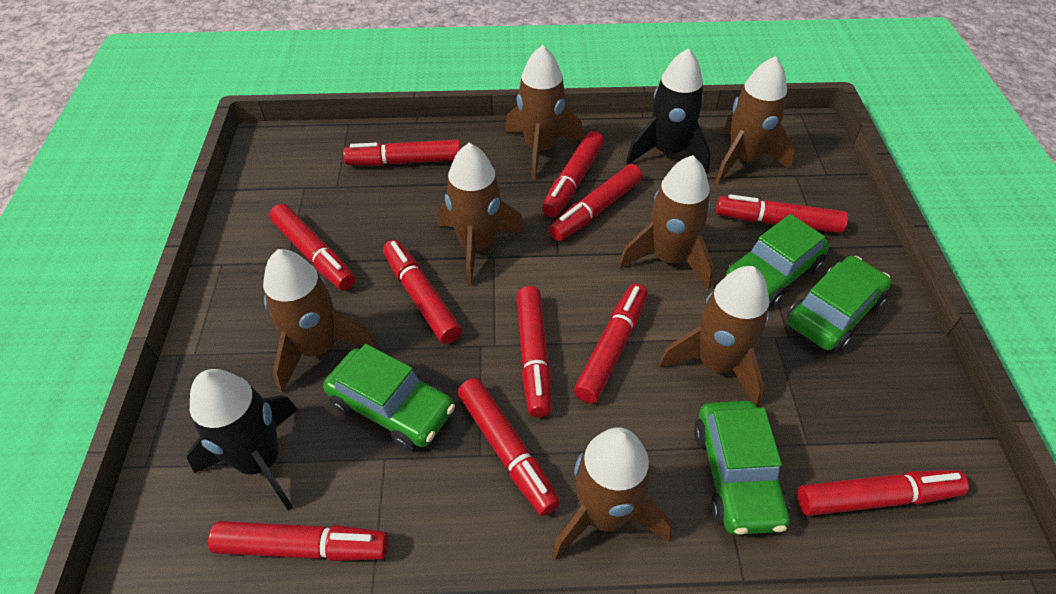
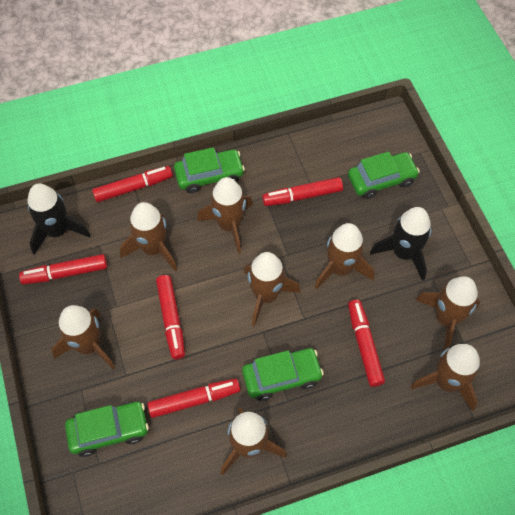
brown rocket: [263,249,376,393] [437,143,525,286] [505,45,583,180] [551,427,672,560] [619,155,714,290] [658,266,769,407] [715,56,795,184] = 7 -> [52,305,115,369] [120,202,177,271] [197,177,253,254] [221,407,287,475] [244,252,301,327] [314,223,374,290] [411,344,480,411] [416,276,480,350] = 8
red marker: [208,521,388,561] [269,204,355,290] [343,140,461,166] [383,240,462,344] [458,378,561,516] [516,286,551,417] [542,131,604,217] [549,164,643,241] [574,284,648,403] [716,194,848,233] [797,470,969,516] = 11 -> [19,254,107,285] [92,166,173,202] [147,378,240,418] [156,275,185,359] [262,177,343,206] [348,300,385,387] = 6

